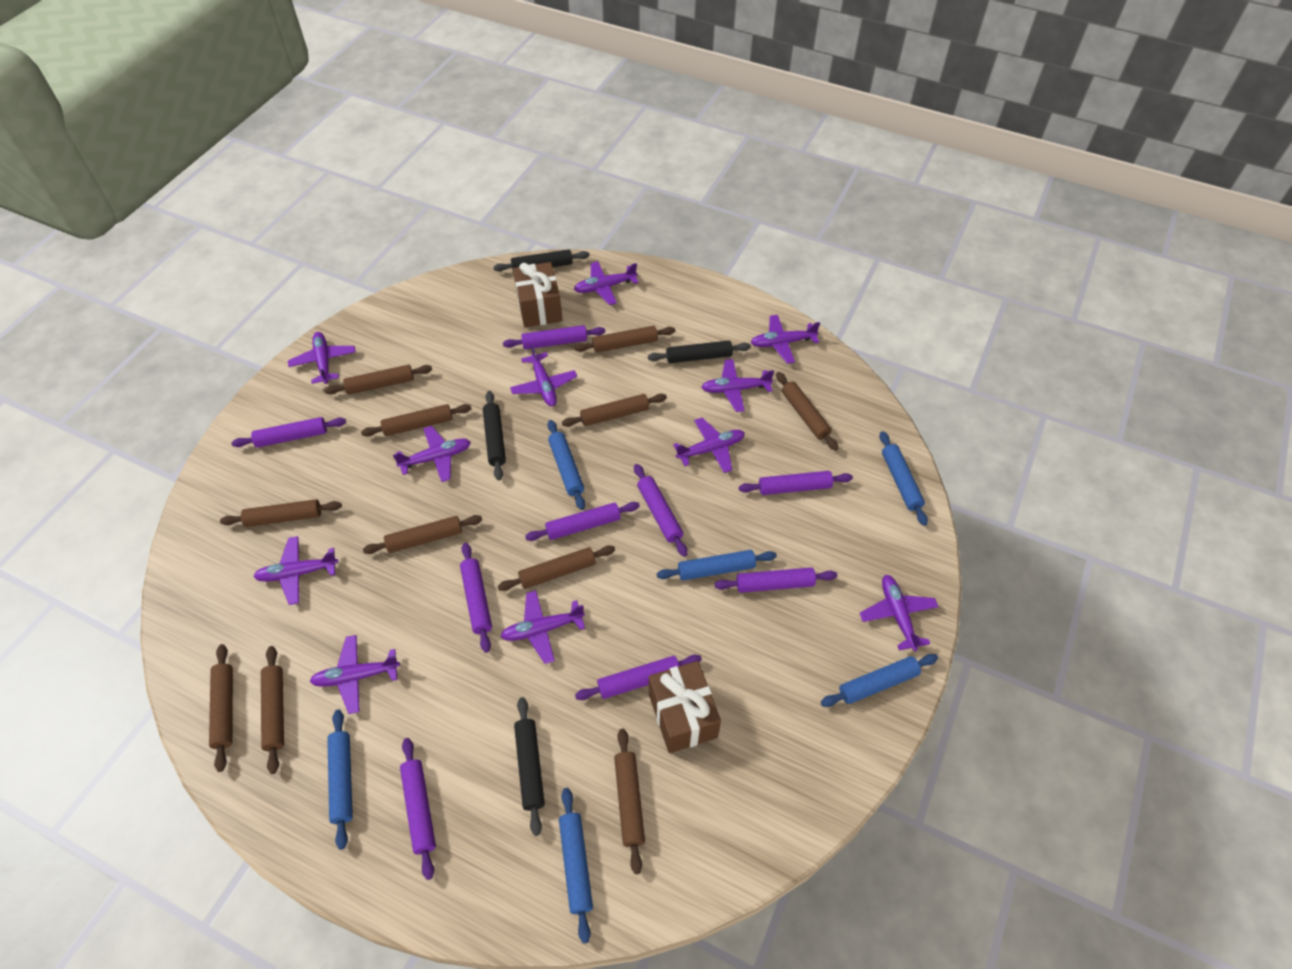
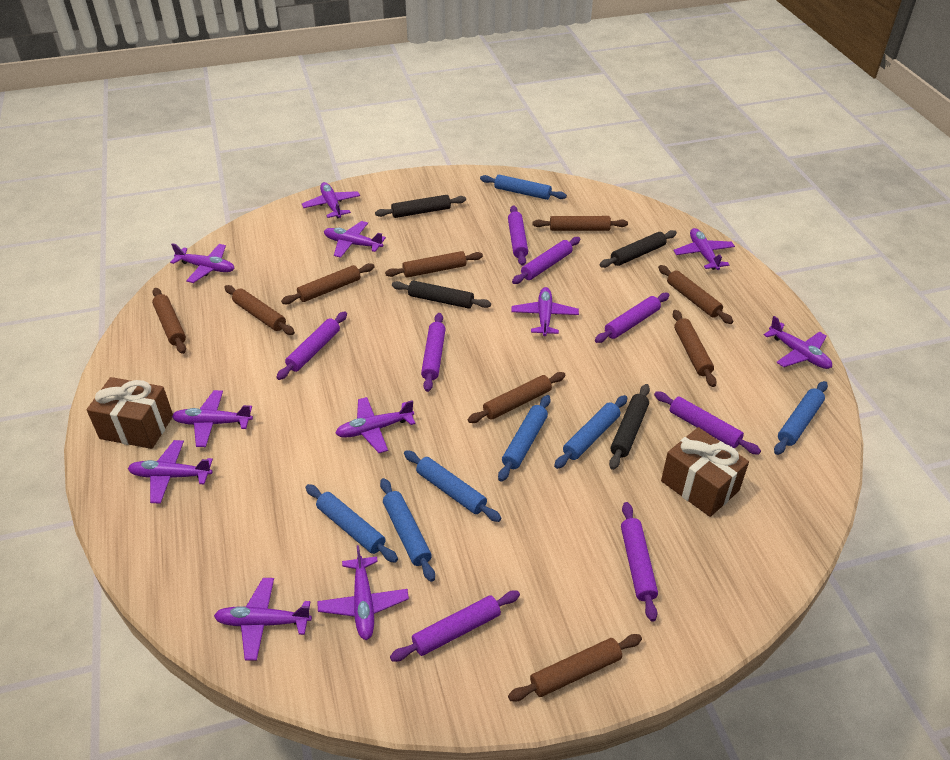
blue rolling pin: [327,709,353,850] [548,420,585,510] [559,788,593,944] [657,550,777,581] [821,654,938,707] [880,431,928,526] = 6 -> [306,484,398,563] [380,478,435,582] [404,450,501,522] [480,175,567,200] [498,395,551,482] [554,395,627,469] [774,381,828,455] = 7
brown rolling pin: [209,644,233,772] [220,499,342,527] [261,646,284,774] [324,365,432,395] [361,404,471,437] [363,515,482,554] [498,545,615,591] [562,394,667,427] [574,326,675,353] [614,729,645,874] [776,372,838,451] = 11 -> [152,288,186,354] [224,285,295,335] [281,263,375,304] [385,251,483,277] [468,372,566,423] [508,634,642,701] [532,216,628,231] [658,265,733,324] [673,310,717,387] = 9
purple rolling pin: [231,417,346,448] [400,738,436,880] [460,543,492,653] [503,325,605,349] [525,502,640,541] [575,655,702,700] [634,464,688,557] [714,567,837,593] [739,471,853,495] = 9 -> [276,311,347,380] [390,591,520,662] [421,313,446,392] [508,205,528,266] [512,237,580,284] [595,293,669,343] [621,502,658,622] [654,391,761,455] = 8

